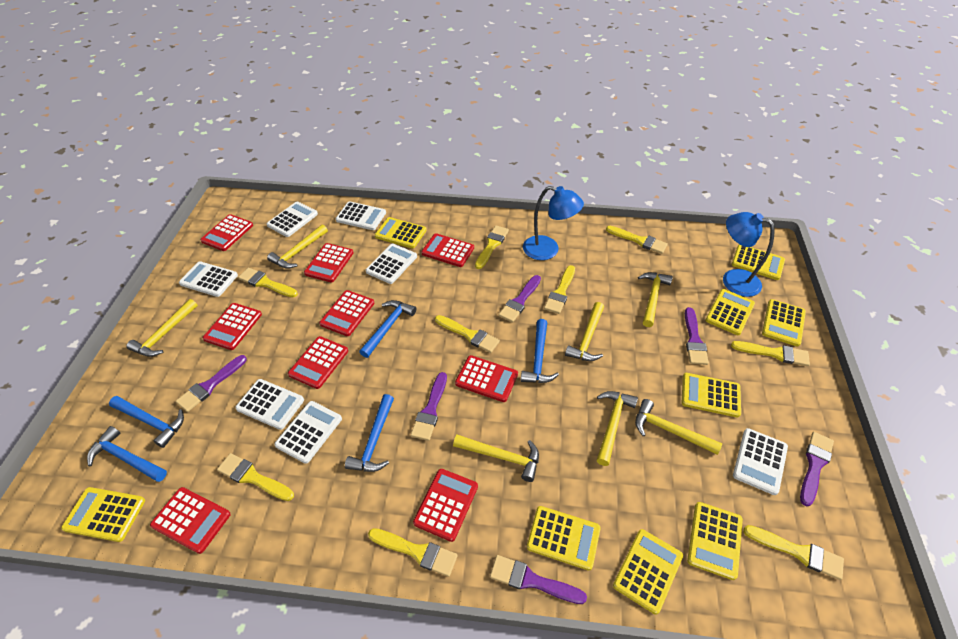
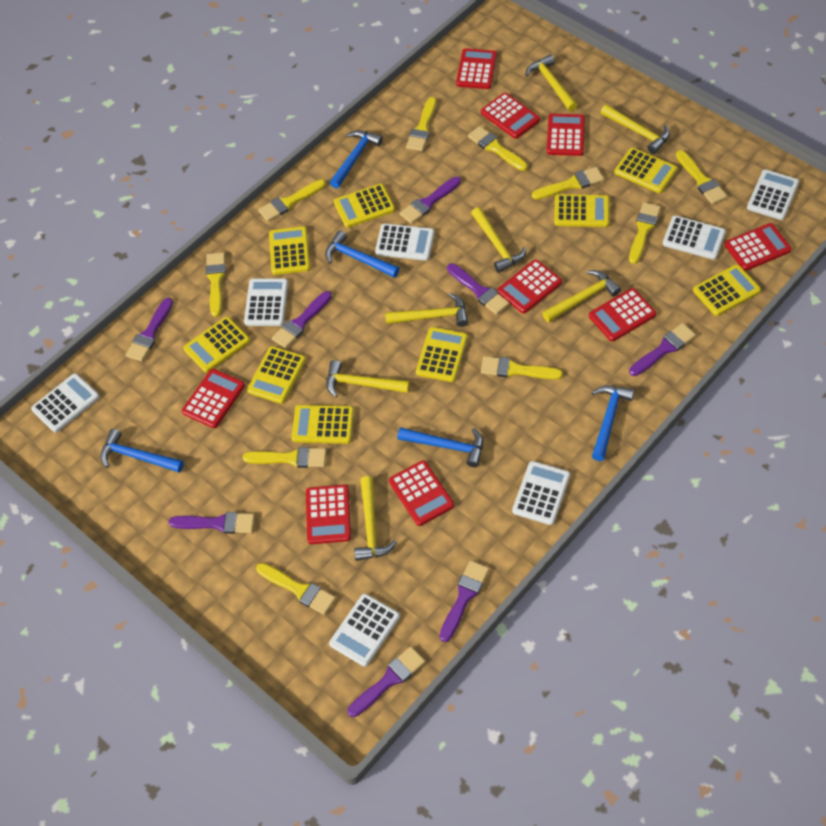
blue lamp: [523,186,584,260] [723,212,775,297] = 2 -> none = 0
purple brush: [176,355,247,412] [411,372,447,441] [490,555,587,604] [499,275,541,323] [685,307,709,365] [800,432,834,506] = 6 -> [126,297,173,362] [169,512,255,534] [272,291,332,349] [348,646,425,717] [400,177,461,224] [440,560,489,642] [447,263,509,315] [629,323,696,376] = 8
yellow brush: [217,453,294,501] [238,268,298,297] [368,528,458,577] [435,315,500,353] [475,225,509,269] [544,265,575,314] [606,226,668,254] [731,341,810,366] [743,525,844,580] = 9 -> [206,252,226,317] [243,447,326,468] [256,563,336,615] [258,179,326,222] [406,97,436,151] [468,126,528,171] [481,356,563,379] [532,167,604,200] [629,202,661,264] [676,150,727,204] = 10

